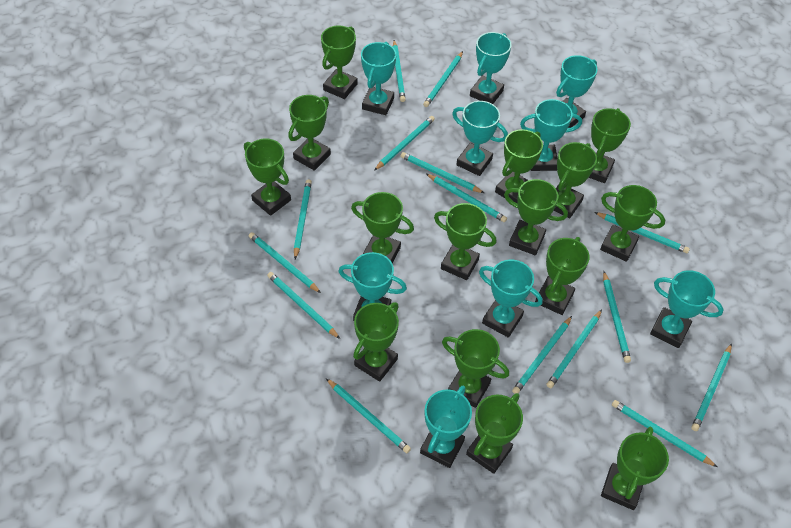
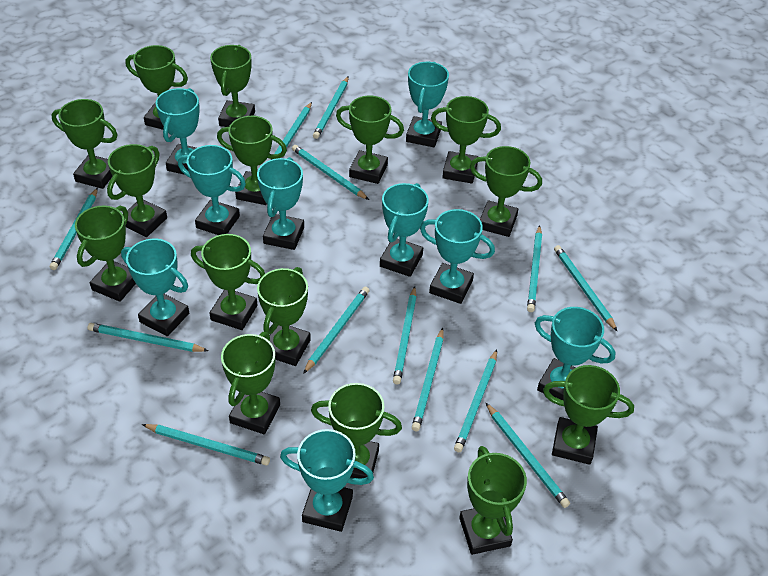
turquoise pencil: [249,232,321,293] [267,272,340,339] [294,179,312,259] [326,378,411,453] [374,116,435,171] [393,40,406,102] [400,152,484,193] [423,51,463,107] [426,174,507,222] [512,316,572,394] [546,309,602,388] [594,212,690,253] [603,271,631,363] [612,400,717,467] [691,343,732,431] = 15 -> [50,188,98,270] [87,323,209,352] [142,424,270,466] [270,102,312,160] [292,145,369,200] [303,287,370,374] [313,77,349,139] [393,286,417,384] [412,328,444,431] [454,349,497,452] [486,403,570,508] [527,225,542,312] [554,245,618,332] = 13

